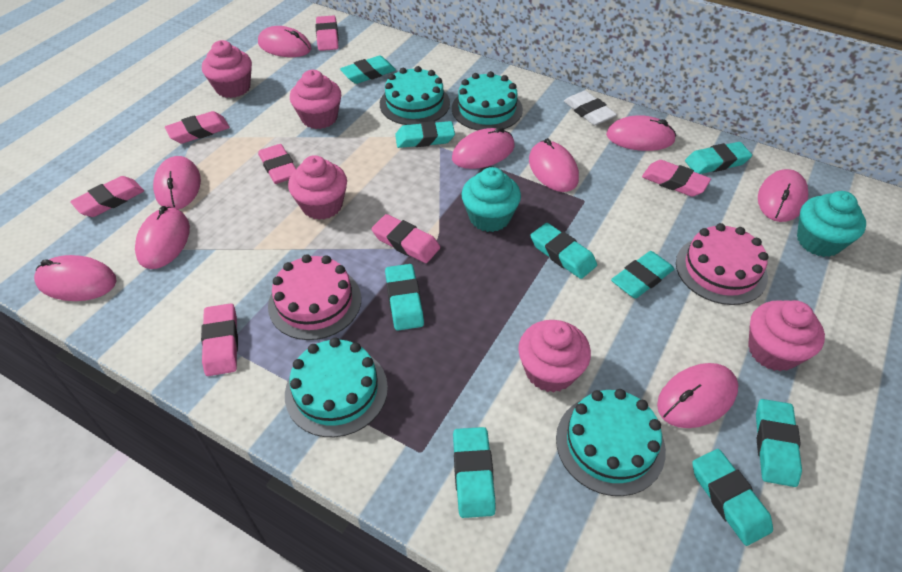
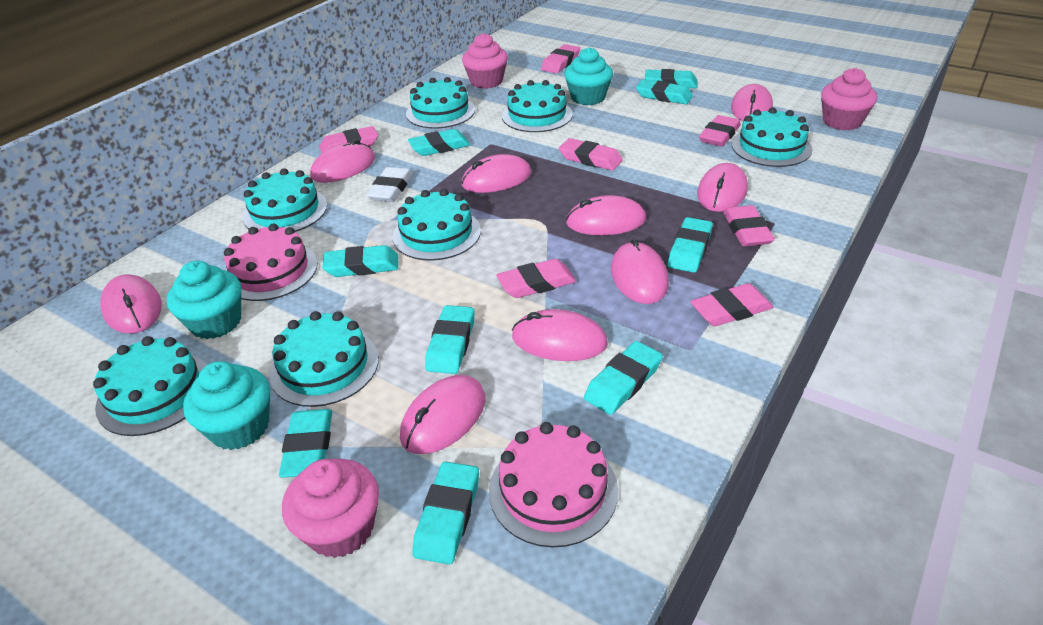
pink cupcake: [202,40,252,98] [288,155,347,220] [290,70,341,129] [518,320,591,392] [748,300,825,372] = 5 -> [282,459,379,558] [462,33,508,89] [821,68,877,130] = 3
turquoise cake: [285,338,388,437] [380,66,450,125] [452,71,523,131] [556,389,666,496] = 4 -> [93,336,207,436] [242,168,327,232] [269,311,379,407] [393,189,481,260] [406,77,475,128] [502,80,573,132] [732,107,813,167] = 7
turquoise cupcake: [461,167,521,232] [797,191,866,257] = 2 -> [167,261,241,339] [183,361,270,450] [564,47,613,105] = 3

